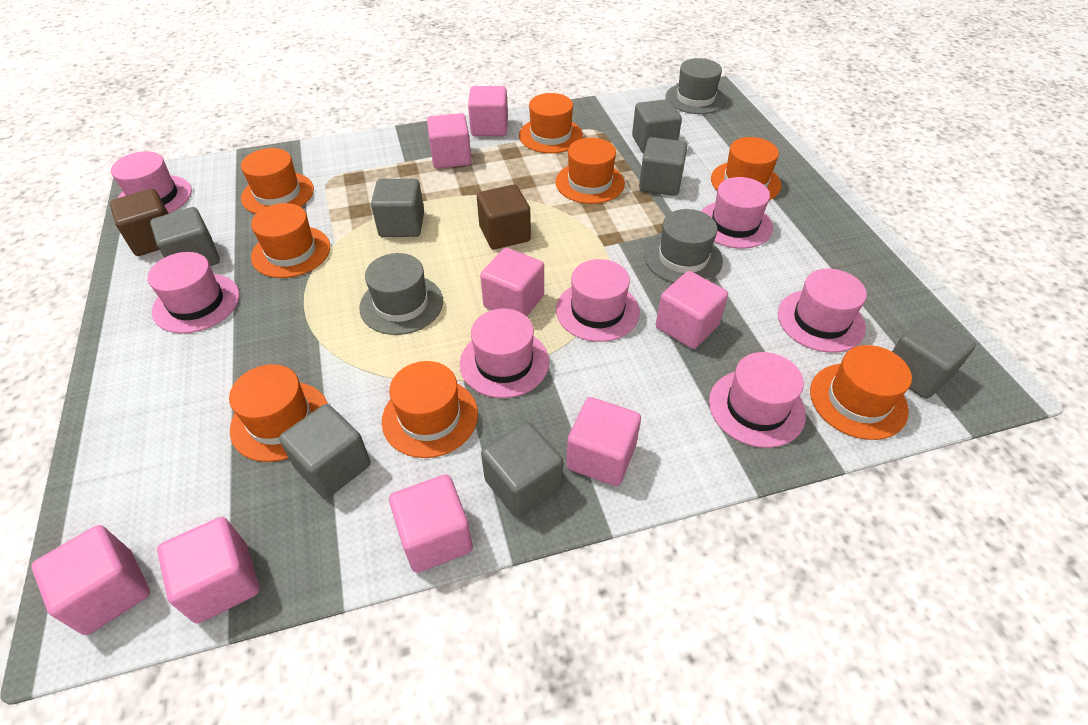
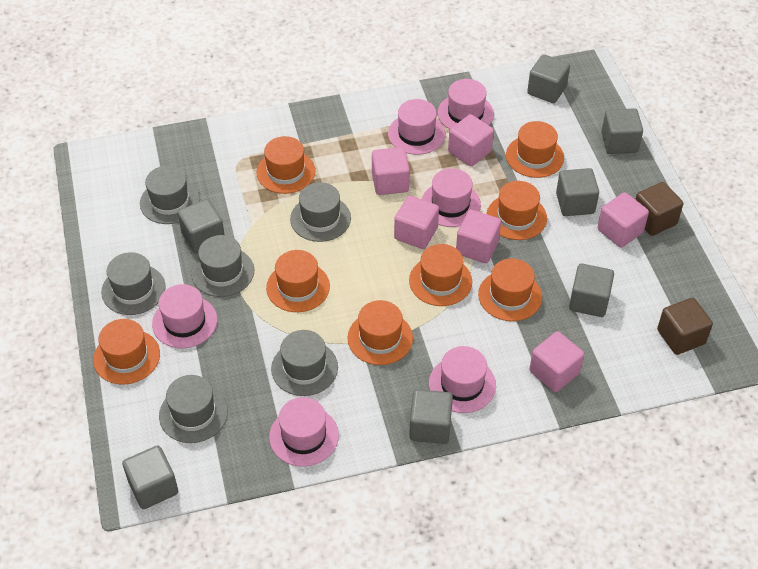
grey hat: [359,253,443,335] [644,209,723,283] [666,58,726,114] = 3 -> [101,252,166,315] [140,166,200,224] [159,375,228,443] [191,235,254,297] [271,330,338,396] [290,182,351,242] = 6
pink cube: [31,525,150,635] [157,517,260,623] [389,474,473,573] [427,113,471,169] [468,86,508,136] [480,248,544,317] [566,397,641,486] [656,271,728,349] = 8 -> [372,147,410,195] [394,196,439,249] [448,114,494,167] [456,210,501,263] [529,331,584,392] [597,192,649,248] = 6
pink hat: [111,151,192,213] [148,252,239,334] [460,309,549,398] [556,259,640,342] [701,177,773,249] [709,352,806,448] [778,269,867,353] = 7 -> [152,284,217,348] [269,397,339,467] [388,99,445,155] [422,168,481,227] [429,346,496,413] [438,79,494,129] = 6

